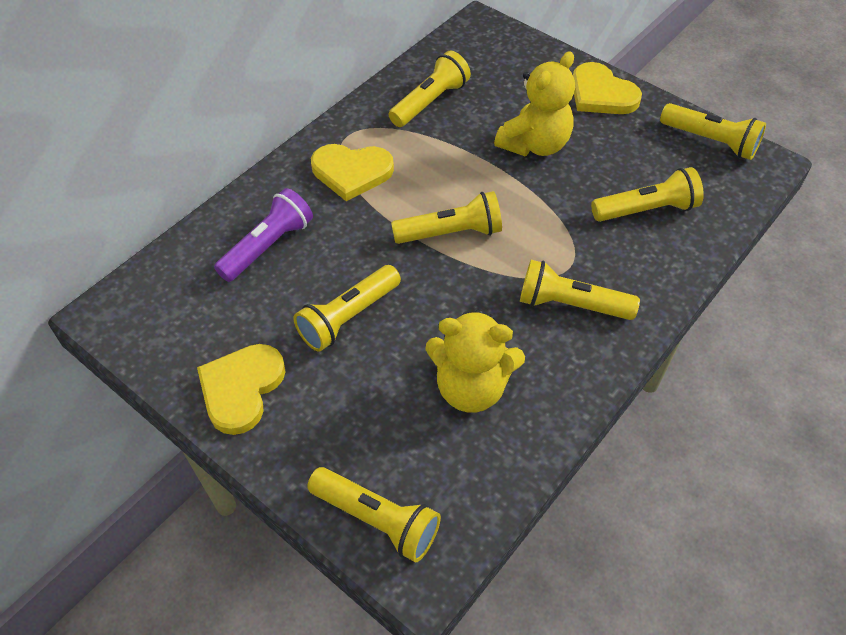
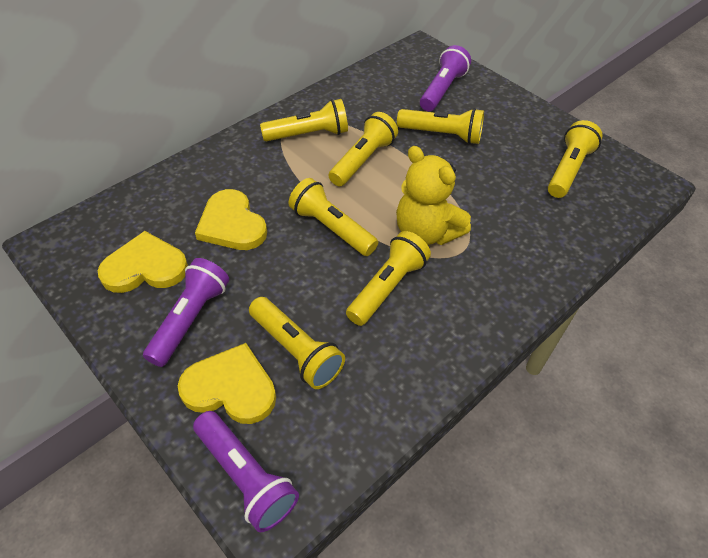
purple flashlight: [214,188,313,282] = 1 -> [143,258,229,367] [193,411,299,532] [420,45,471,111] = 3
yellow teddy bear: [425,309,525,413] [494,51,575,156] = 2 -> [396,146,471,245] = 1

